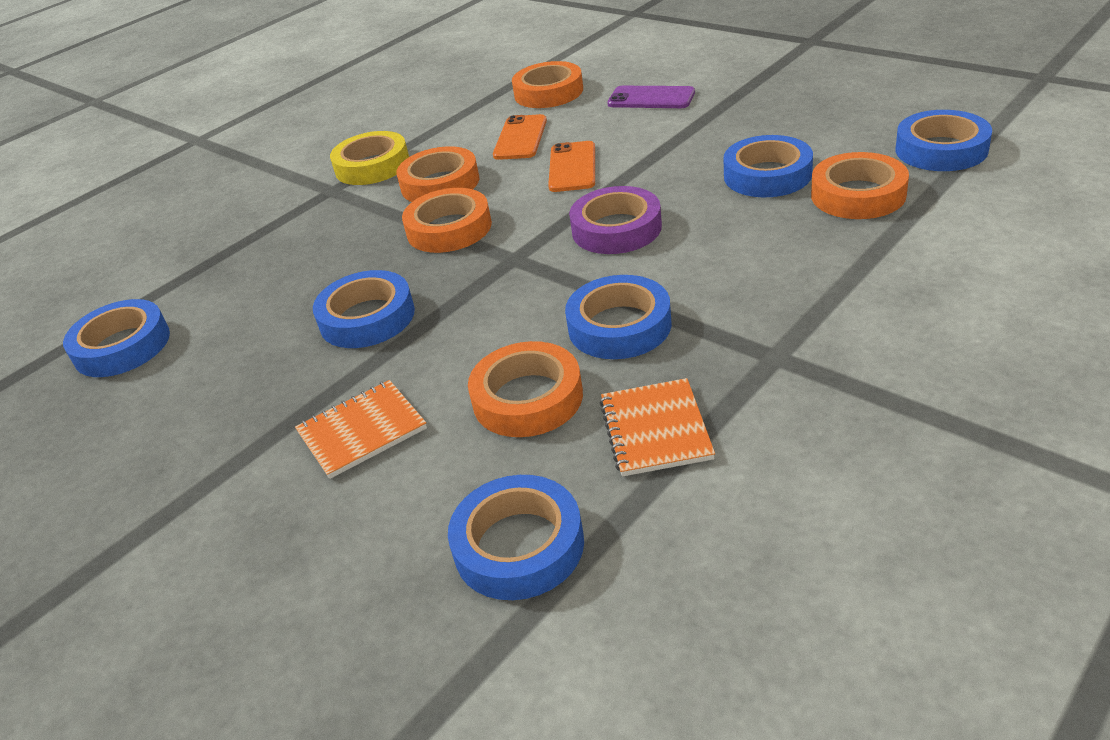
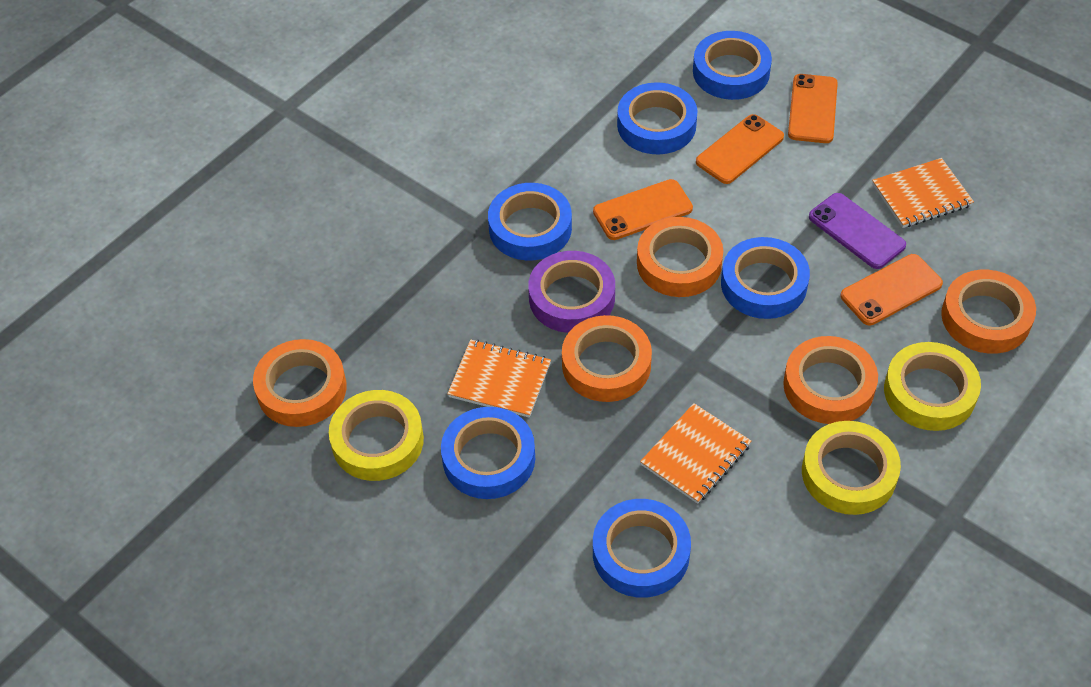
orange notebook: [295,380,427,479] [600,378,715,477] = 2 -> [447,339,551,418] [640,403,751,504] [872,158,974,228] = 3
orange phone: [493,114,547,160] [548,141,595,192] = 2 -> [593,179,693,240] [696,114,784,184] [788,74,838,143] [840,254,943,325] = 4
yellow tape: [330,131,409,185] = 1 -> [329,390,424,481] [802,421,901,515] [884,342,981,431] = 3

